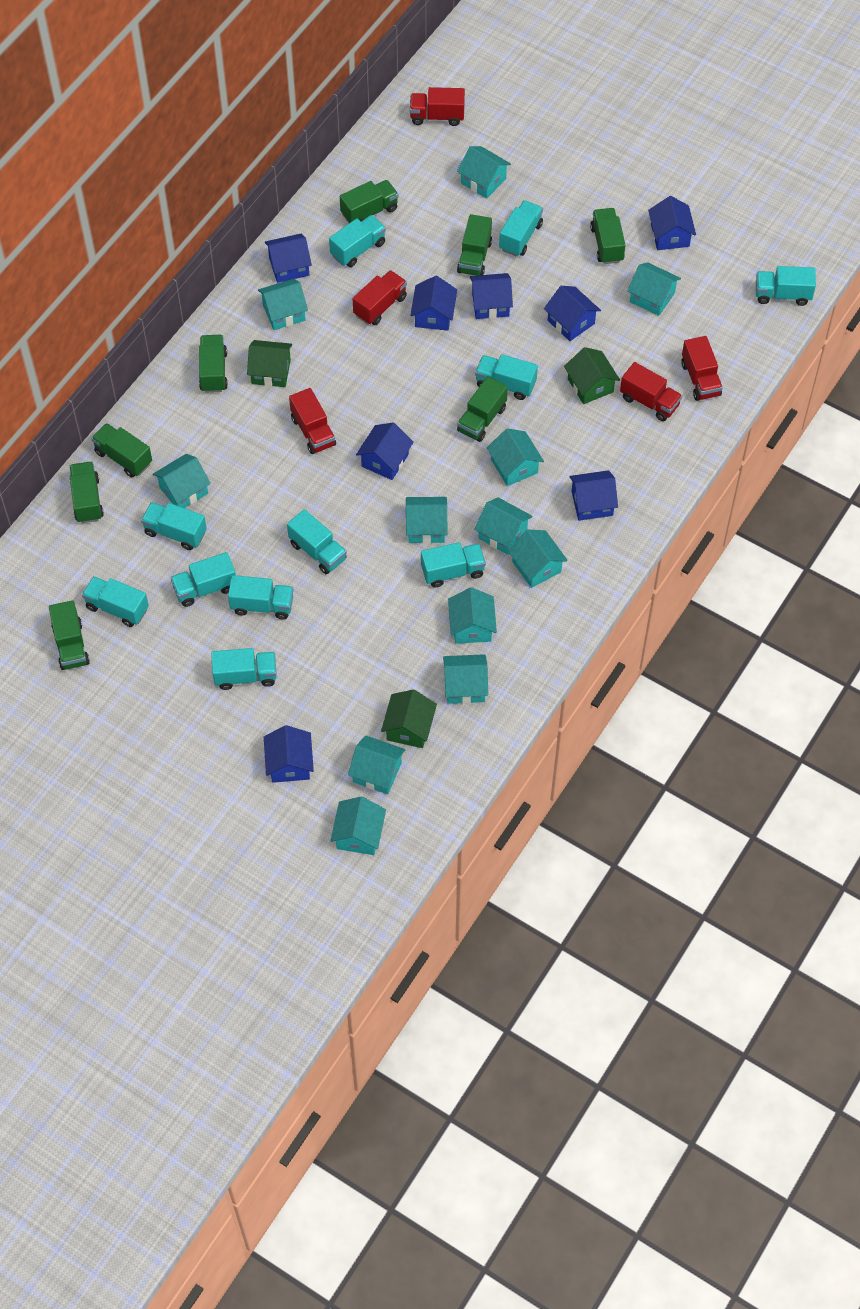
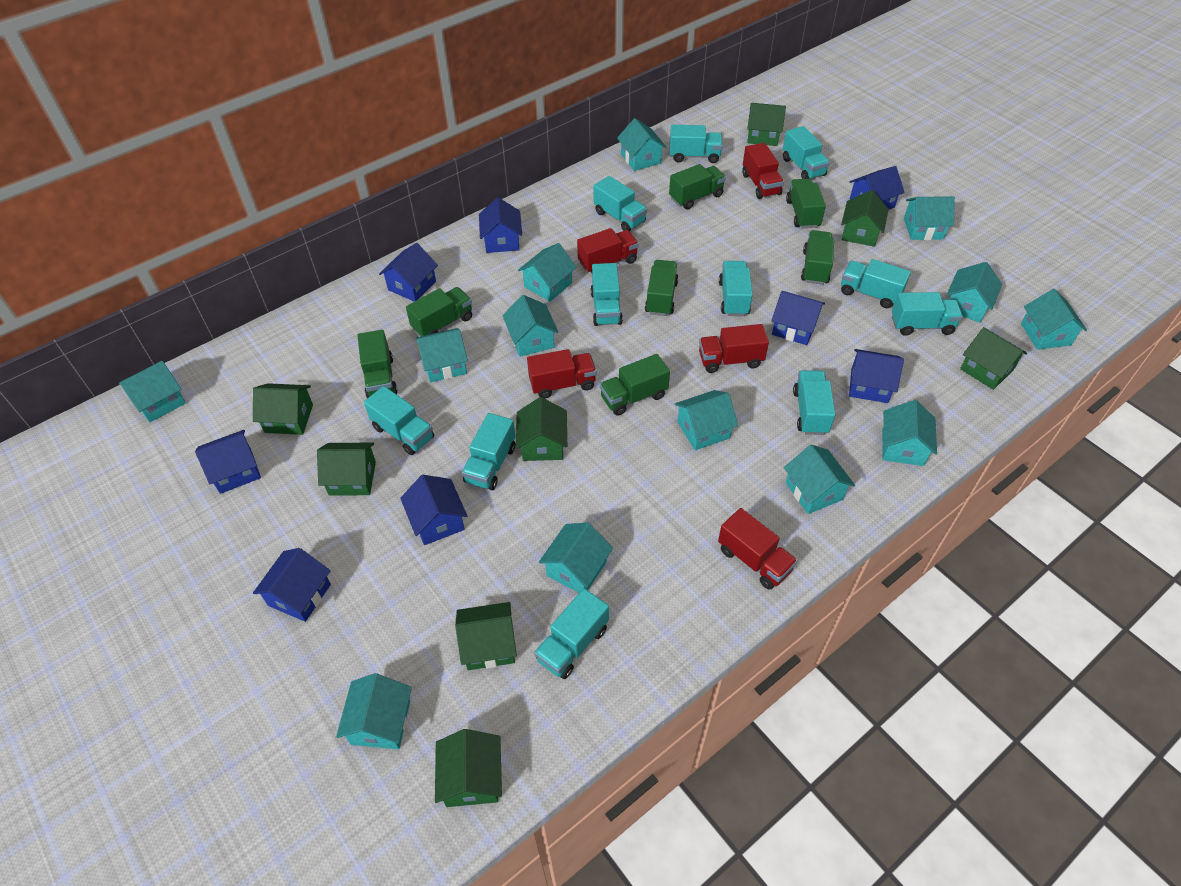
green house: [247,340,292,387] [381,689,437,748] [564,347,620,404] = 3 -> [253,383,313,435] [317,443,376,496] [435,729,502,807] [455,602,517,670] [516,397,567,461] [747,103,786,146] [841,190,889,247] [960,327,1027,390] = 8
green truck: [49,600,90,670] [69,462,104,523] [91,423,152,478] [199,335,228,393] [340,180,399,223] [457,214,492,276] [457,376,508,442] [590,208,625,264] = 8 -> [357,330,398,398] [406,287,472,336] [600,354,670,416] [645,260,678,316] [669,164,726,210] [786,179,826,228] [801,230,834,285] = 7
turquoise house: [153,454,211,508] [258,279,308,330] [330,797,386,855] [348,736,406,794] [406,497,447,544] [443,654,488,704] [448,587,497,644] [457,146,511,199] [475,497,532,555] [487,428,544,486] [508,530,568,588] [627,262,681,316] = 12 -> [119,361,186,423] [336,673,412,749] [416,328,468,382] [502,295,559,357] [518,243,577,302] [539,523,613,593] [617,118,666,171] [675,390,738,450] [784,444,855,514] [882,400,937,466] [904,196,955,240] [947,262,1002,323] [1021,289,1087,350] = 13

